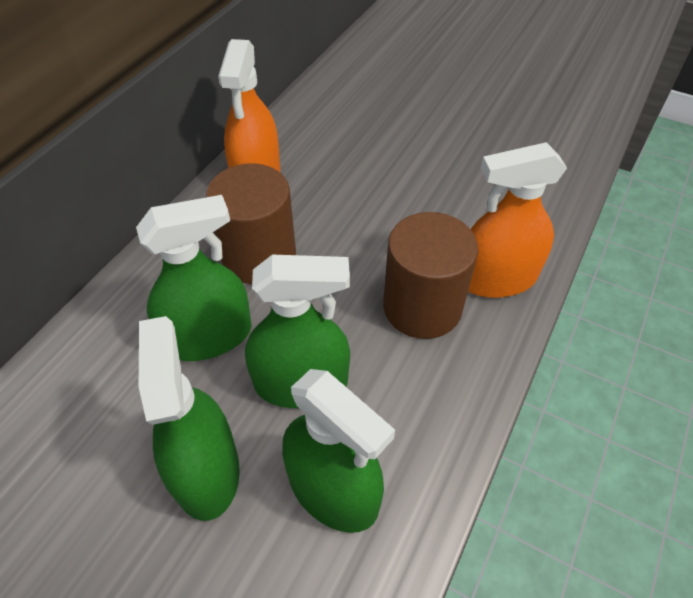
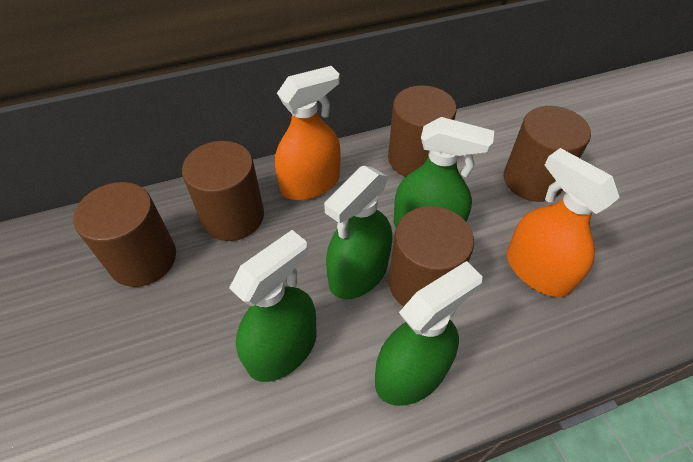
brown cylinder: [206,163,296,284] [383,212,478,339] = 2 -> [73,182,176,287] [182,141,264,241] [388,85,457,177] [389,206,474,307] [504,106,591,202] = 5

